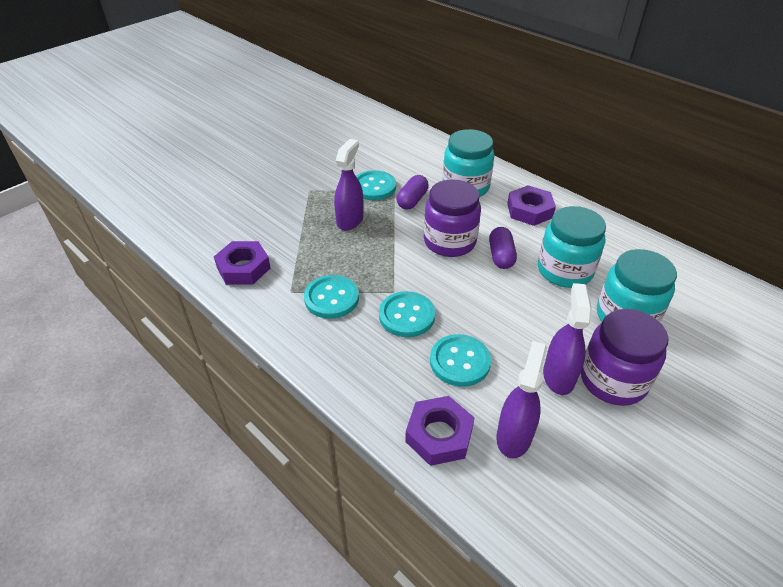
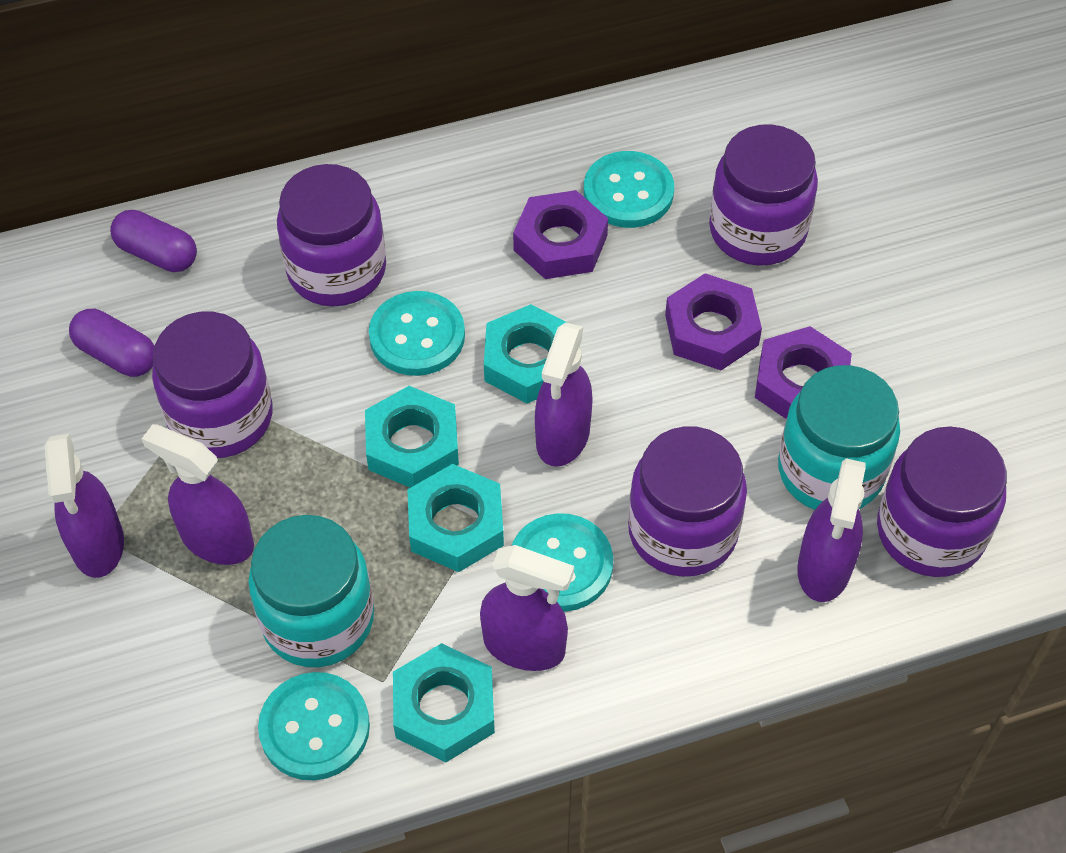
purple jar: [424,179,481,257] [581,309,669,406] = 2 -> [152,312,273,458] [277,164,386,306] [628,426,747,577] [709,124,818,266] [877,427,1007,577] = 5
purple spray bottle: [334,139,364,230] [496,341,547,458] [543,283,592,395] = 3 -> [44,433,124,578] [142,424,254,565] [480,545,574,671] [535,323,593,467] [797,458,866,602] = 5
turquoise jar: [443,129,494,197] [538,206,606,288] [597,249,677,322] = 3 -> [248,515,374,667] [778,365,900,510] = 2
turquoise nut: none = 0 -> [365,386,459,488] [393,643,495,762] [407,464,504,572] [484,304,567,404] = 4

